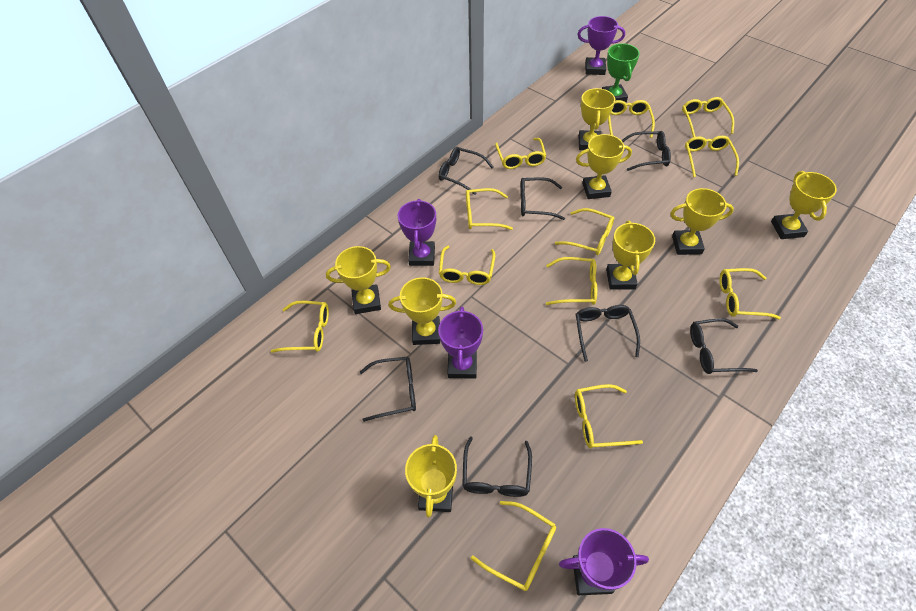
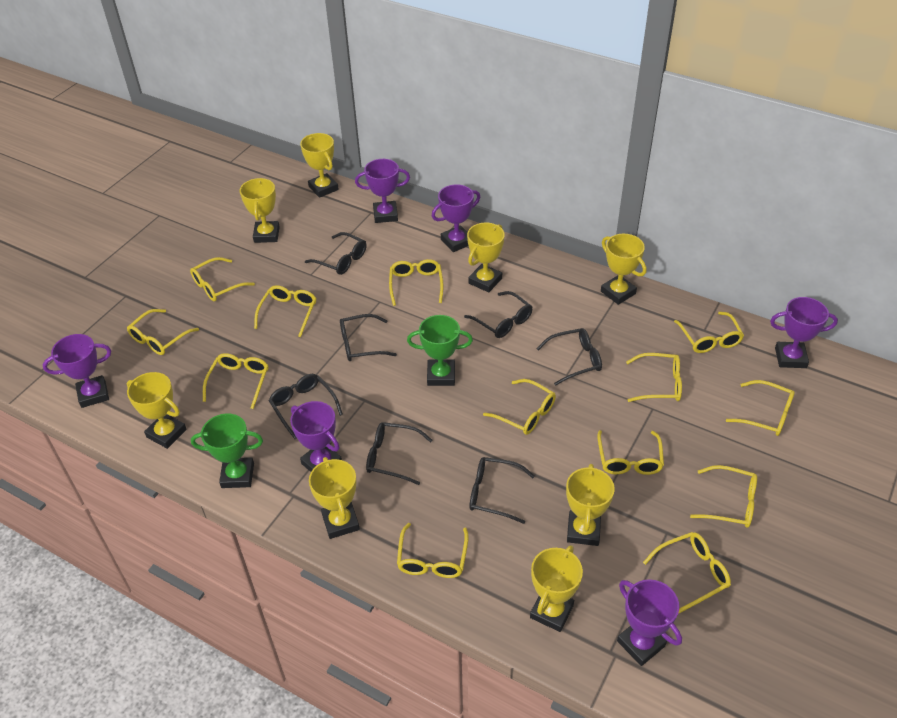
green trophy: [602,43,640,102] = 1 -> [191,413,263,488] [407,315,473,386] = 2
purple trophy: [398,199,436,266] [438,307,483,379] [559,528,649,595] [577,16,625,75] = 4 -> [43,334,111,408] [290,401,342,472] [355,159,410,223] [432,184,480,252] [617,579,682,666] [770,297,838,368] = 6
yellow glasses: [271,301,329,353] [439,246,495,285] [466,188,513,230] [471,501,556,591] [495,138,546,169] [546,257,597,305] [555,208,614,255] [575,384,643,448] [608,100,655,138] [682,97,734,137] [685,136,739,177] [719,268,781,319] = 12 -> [127,309,199,355] [190,257,255,301] [203,353,269,409] [254,285,317,337] [389,259,443,306] [397,523,469,578] [483,379,556,435] [597,430,664,475] [626,353,682,402] [643,532,731,614] [674,312,744,353] [690,465,757,528] [726,380,795,436] = 13

